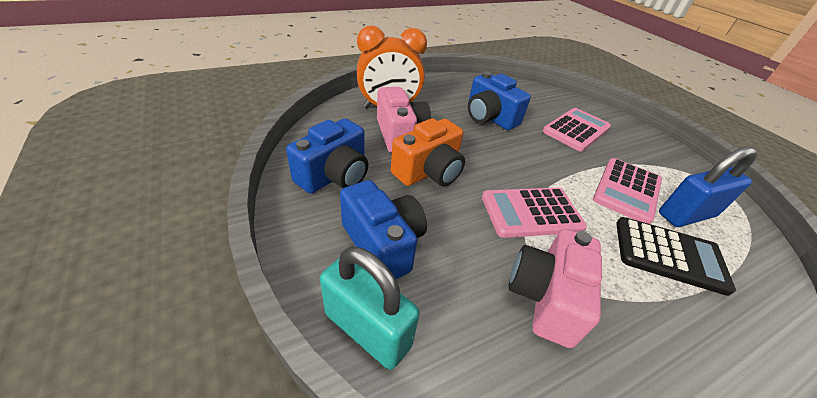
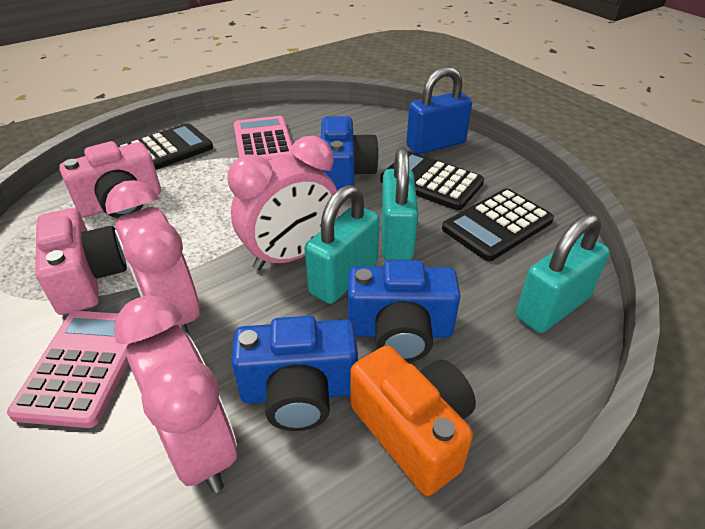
black calculator: [616,217,736,296] = 1 -> [118,123,213,170] [380,151,484,210] [442,188,554,261] = 3
orange clock: [357,26,427,108] = 1 -> none = 0
pink calculator: [482,188,587,238] [543,108,611,151] [593,158,662,224] = 3 -> [7,311,128,428] [234,116,294,160] = 2
pink clock: none = 0 -> [105,180,200,335] [114,295,237,493] [227,136,339,271] = 3
turquoise padlock: [320,247,420,370] = 1 -> [305,185,380,304] [381,148,418,260] [516,214,610,333] = 3

